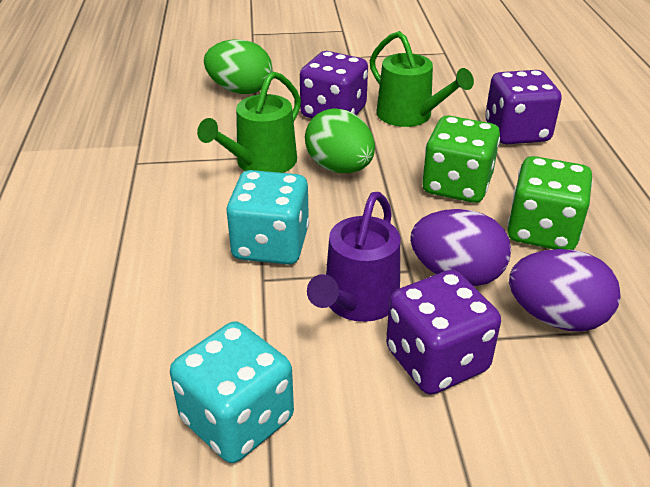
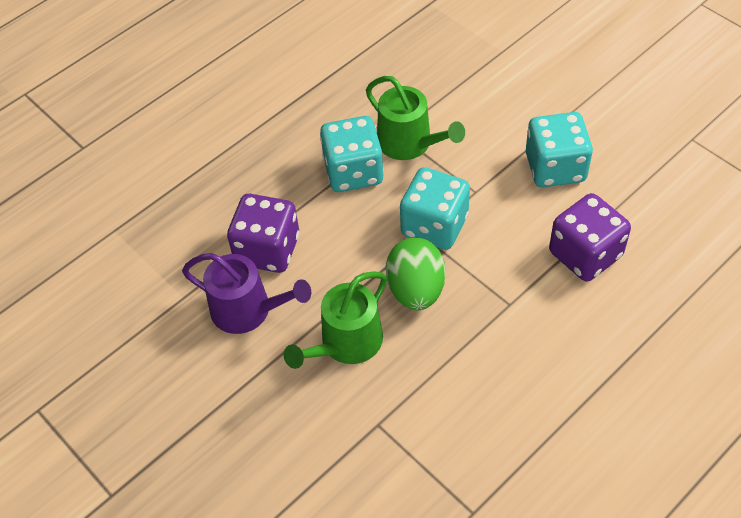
green dice: [422,115,500,203] [507,156,593,250] = 2 -> none = 0
green egg: [204,39,273,94] [305,108,375,173] = 2 -> [386,237,446,310] = 1
purple dice: [300,51,368,118] [386,270,501,395] [485,70,562,144] = 3 -> [227,194,299,273] [549,193,631,282] = 2
purple egg: [410,209,511,286] [509,249,621,332] = 2 -> none = 0
turquoise dice: [170,321,294,463] [226,170,309,265] = 2 -> [320,116,384,192] [400,167,470,250] [526,112,593,187] = 3

